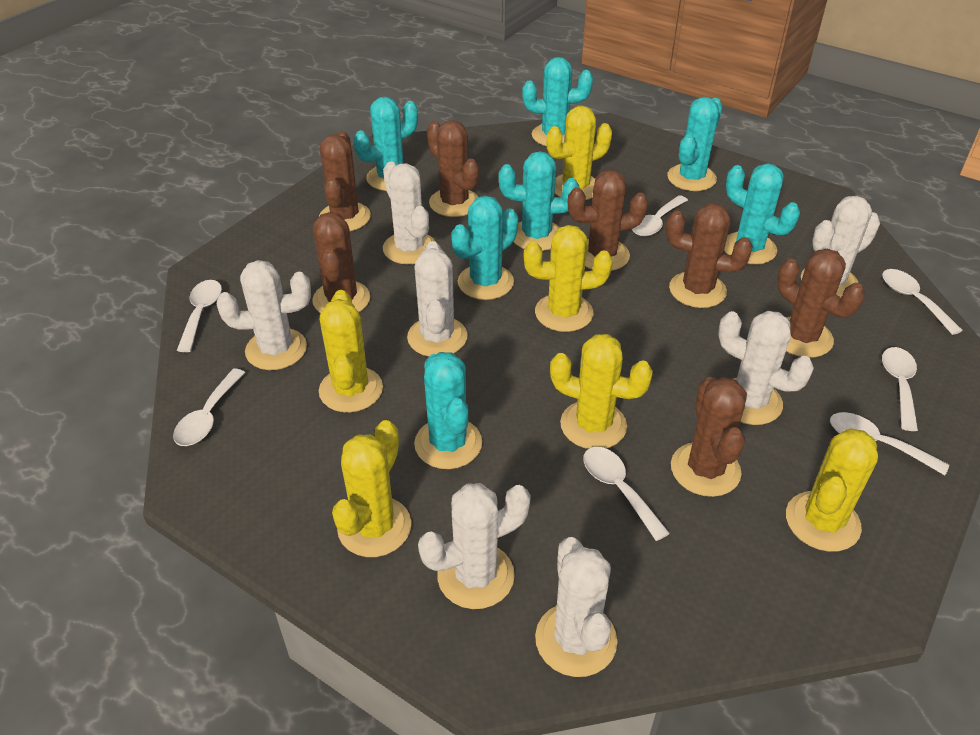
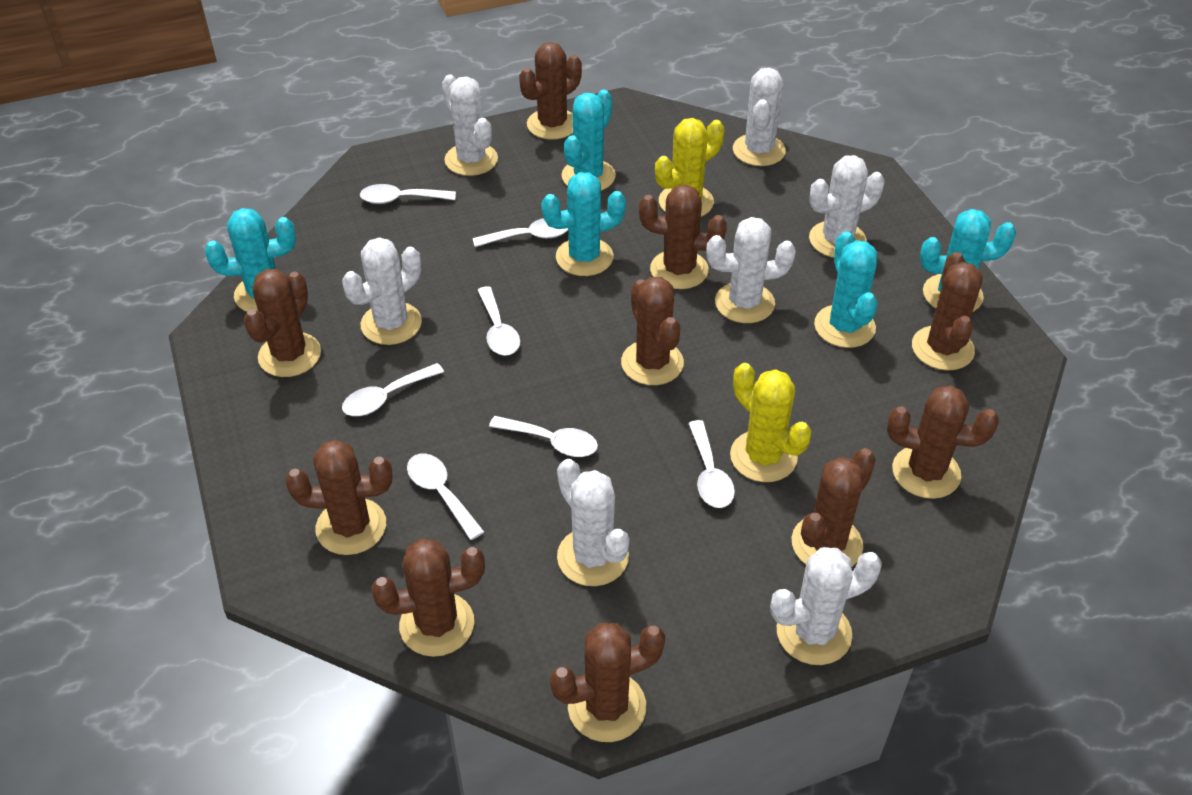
brown cactus: [312,212,370,313] [319,131,371,231] [427,120,479,217] [568,170,648,271] [666,203,753,308] [671,377,747,497] [777,249,865,358] = 7 -> [244,269,321,377] [285,440,393,555] [371,539,485,657] [519,42,582,140] [550,623,665,742] [621,277,684,385] [639,184,727,289] [791,448,876,567] [887,385,999,499] [912,252,983,370] = 10
turquoise cactus: [354,97,418,191] [414,352,482,469] [451,196,518,300] [499,151,579,251] [522,57,593,146] [667,97,722,191] [724,163,800,265] = 7 -> [205,208,296,312] [541,172,626,276] [562,89,616,191] [814,231,877,348] [920,209,1016,312] = 5
yellow cactus: [319,290,383,412] [332,420,411,557] [524,225,613,332] [546,106,612,200] [550,334,653,449] [786,428,878,552] = 6 -> [655,118,724,217] [730,363,812,482] = 2

